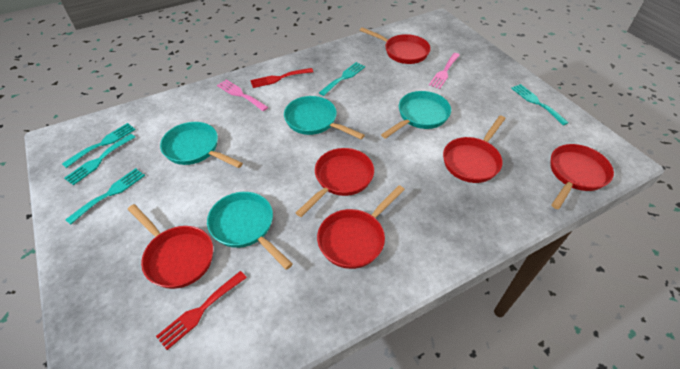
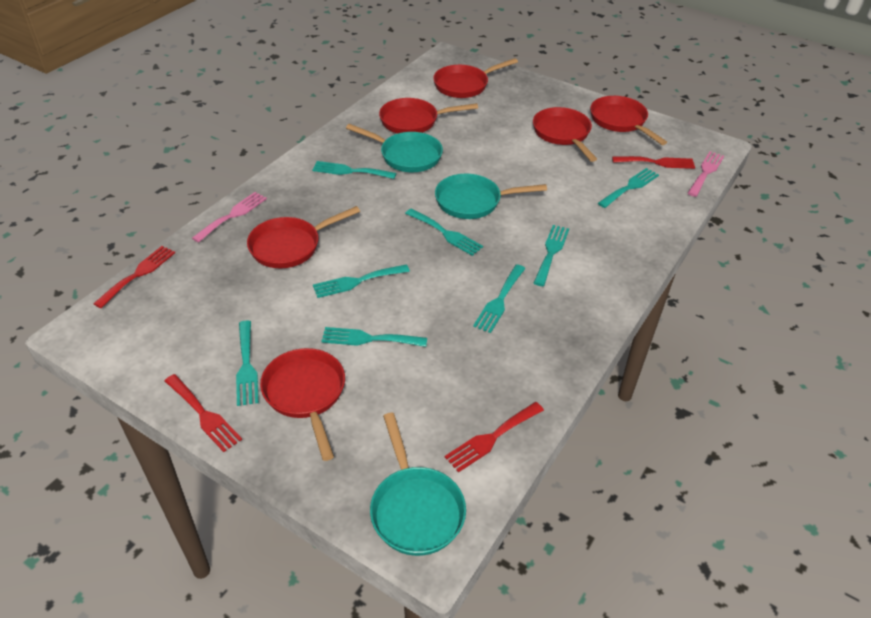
red fork: [156,271,247,350] [250,68,313,88] = 2 -> [93,246,175,308] [165,374,242,452] [445,402,544,473] [612,156,695,169] = 4
turquoise fork: [62,123,136,168] [64,134,135,185] [65,168,145,225] [319,62,365,96] [511,84,569,126] = 5 -> [236,321,259,406] [312,161,396,179] [313,264,410,298] [322,327,427,347] [405,209,483,256] [473,264,526,333] [534,225,569,286] [598,168,659,208] = 8
turquoise pan: [160,122,243,168] [207,192,293,270] [284,96,365,139] [381,91,451,139] = 4 -> [346,124,443,172] [370,413,466,556] [435,174,547,219] = 3

